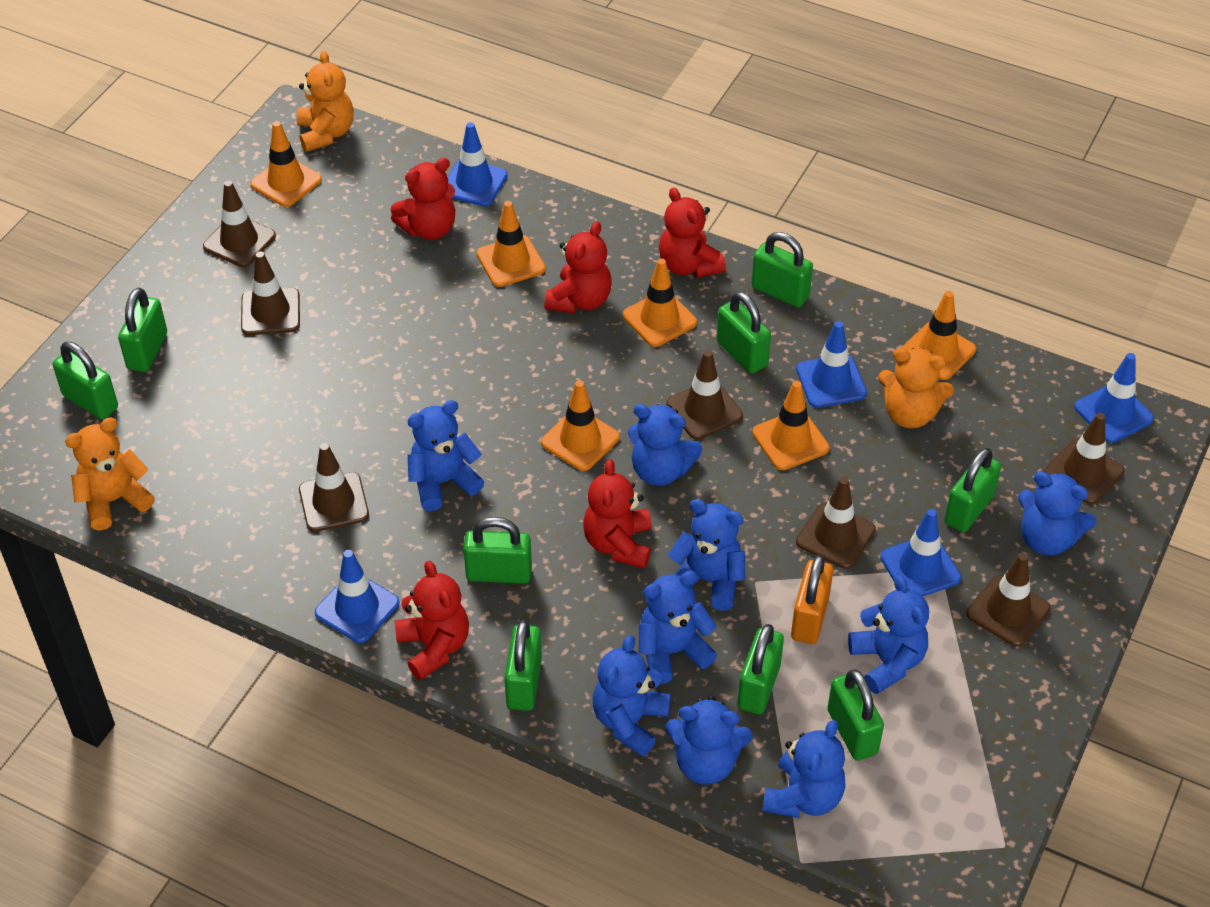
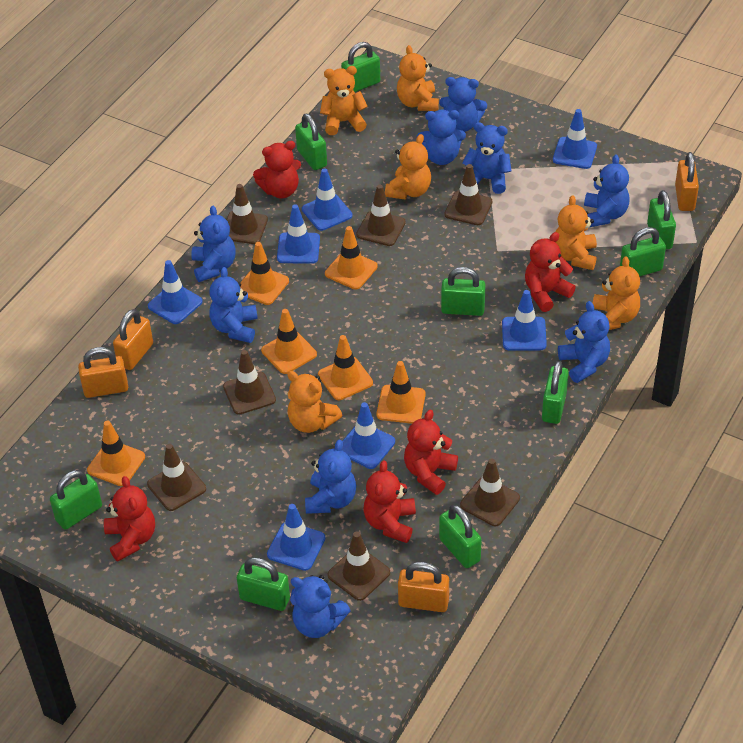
blue traffic cone: [315,550,399,643] [448,122,508,206] [796,321,867,408] [880,509,961,596] [1074,353,1154,443] = 5 -> [148,260,203,324] [267,504,325,571] [277,204,320,264] [302,168,353,231] [342,402,395,469] [502,290,547,350] [553,109,597,169] = 7
orange padlock: [791,555,833,644] = 1 -> [78,347,128,398] [113,309,153,370] [398,562,449,612] [675,152,699,211] = 4
orange teddy bear: [65,417,155,531] [297,51,354,152] [878,348,954,428] = 3 -> [287,371,343,433] [320,66,368,135] [385,134,431,200] [397,45,439,111] [555,195,597,270] [593,256,640,330] = 6

